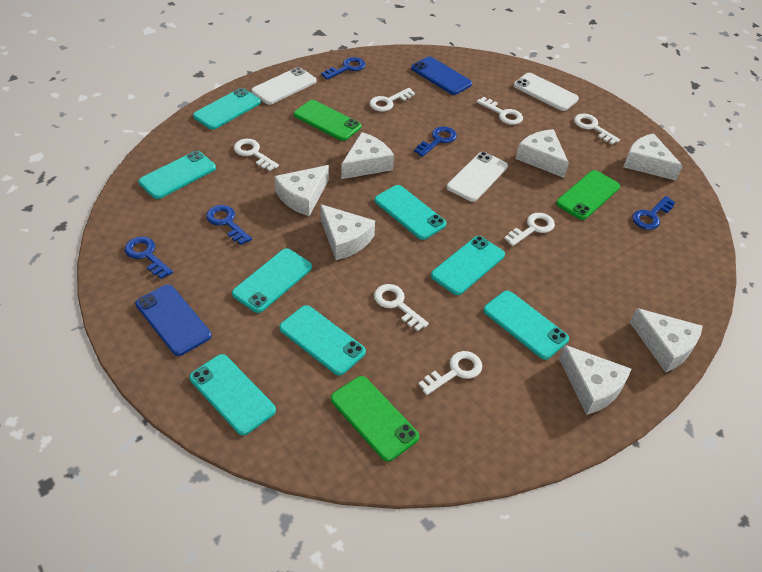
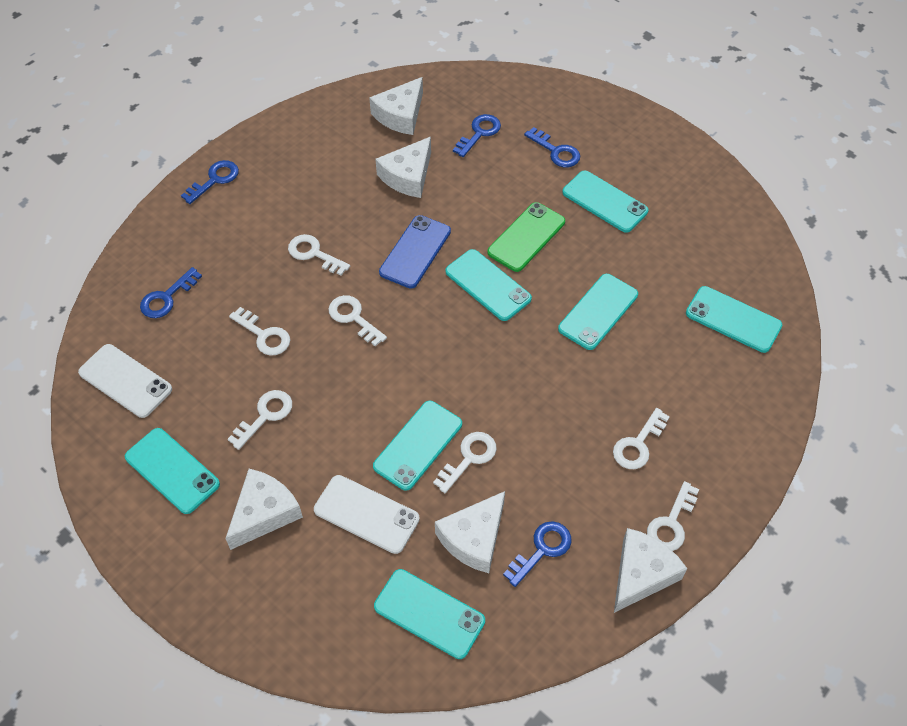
blue phone: [135,284,211,356] [411,57,472,95] = 2 -> [379,215,451,289] = 1
green phone: [294,100,361,141] [331,376,419,462] [556,170,620,220] = 3 -> [487,202,565,272] = 1
turquoise phone: [138,151,216,199] [189,354,276,435] [193,88,261,130] [232,249,312,313] [279,305,366,375] [374,185,446,240] [431,236,505,295] [483,290,569,360] = 8 -> [125,428,220,514] [373,401,462,491] [374,569,485,659] [445,249,532,321] [558,274,638,350] [562,171,649,233] [686,286,782,353] = 7
white cheese: [274,165,329,216] [320,204,375,260] [341,132,394,179] [516,129,569,178] [559,345,631,415] [623,133,683,180] [630,308,703,372] = 7 -> [225,469,303,550] [369,77,423,135] [375,137,431,198] [435,491,505,573] [614,528,687,613] = 5
white phone: [251,67,316,105] [447,152,508,202] [513,73,579,111] = 3 -> [78,344,172,418] [314,475,420,554] = 2

